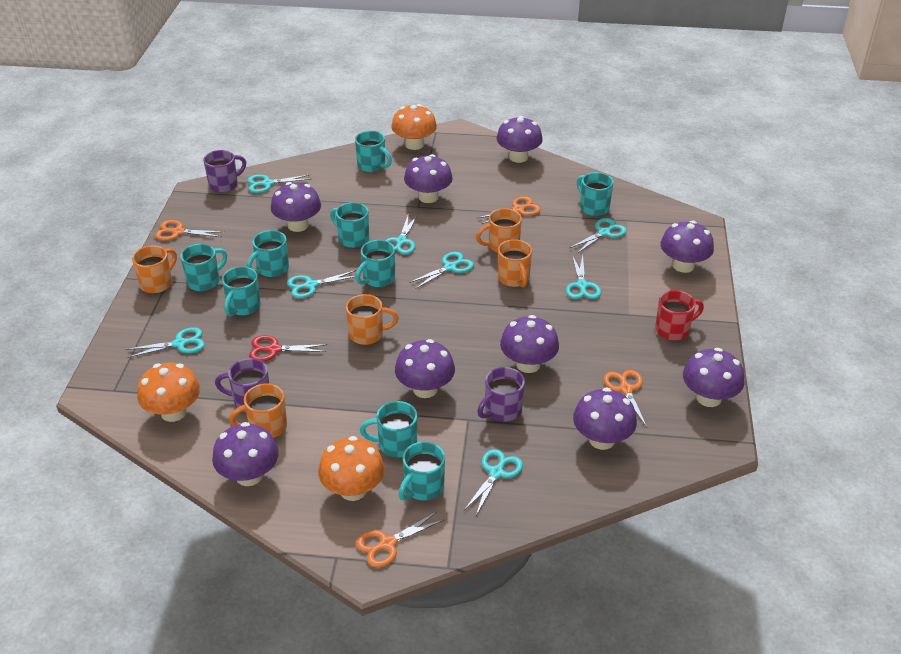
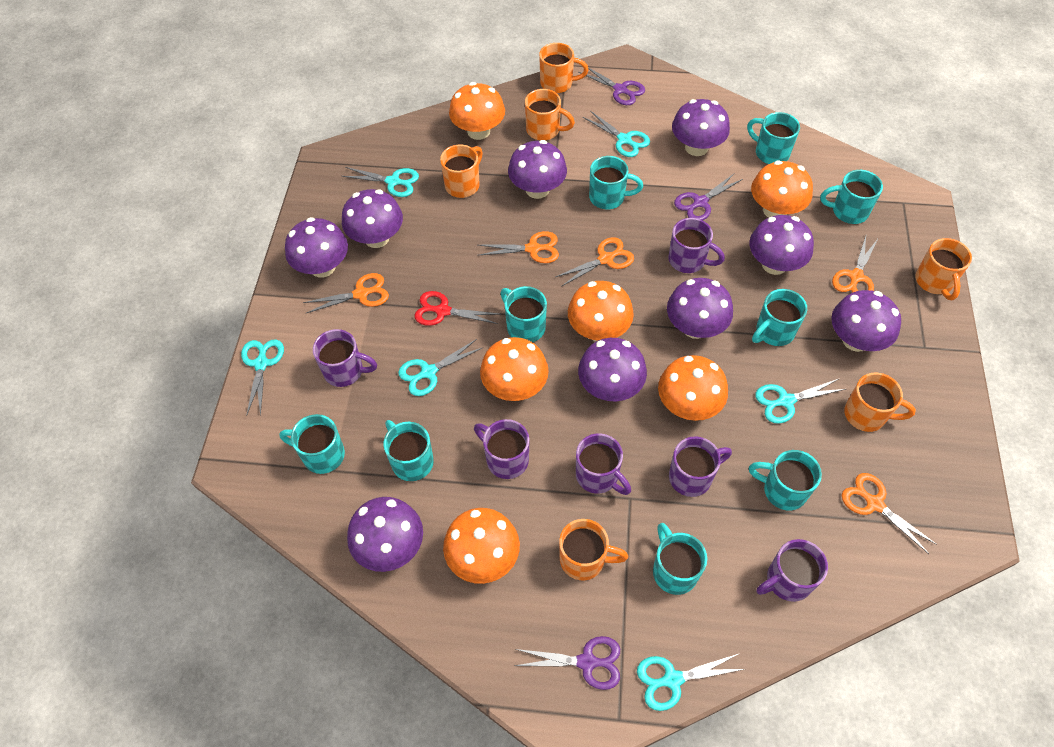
orange mug: [132,246,177,293] [229,384,287,438] [346,294,399,345] [476,208,522,253] [498,239,532,287] = 5 -> [440,144,483,198] [525,89,575,140] [539,43,589,93] [559,519,628,581] [844,373,916,432] [916,238,972,300] = 6
orange mushroom: [137,362,200,422] [318,436,385,501] [391,104,437,150] = 3 -> [443,508,520,584] [449,82,505,140] [480,337,549,401] [568,281,634,341] [658,355,728,421] [751,160,813,218] = 6
orange scissors: [155,220,225,241] [356,511,445,568] [478,196,541,224] [604,370,647,428] = 4 -> [303,273,389,313] [479,231,559,263] [555,237,634,287] [832,236,878,293] [842,473,937,554] = 5
purple mug: [203,150,246,193] [215,358,269,412] [477,367,525,422] = 3 -> [313,329,377,387] [474,419,529,479] [576,433,631,495] [668,218,725,273] [669,436,732,497] [757,539,828,602] = 6
purple scissors: none = 0 -> [515,636,620,690] [578,67,645,105] [674,173,743,220] = 3
red mug: [655,290,704,340] = 1 -> none = 0
turquoise scissors: [126,327,205,358] [247,174,311,193] [287,270,356,298] [385,213,418,255] [409,252,474,289] [464,449,523,515] [566,255,601,299] [570,218,627,253] = 8 -> [241,339,284,416] [342,167,419,197] [398,339,484,396] [583,111,650,157] [637,653,744,711] [755,378,846,424] = 6

